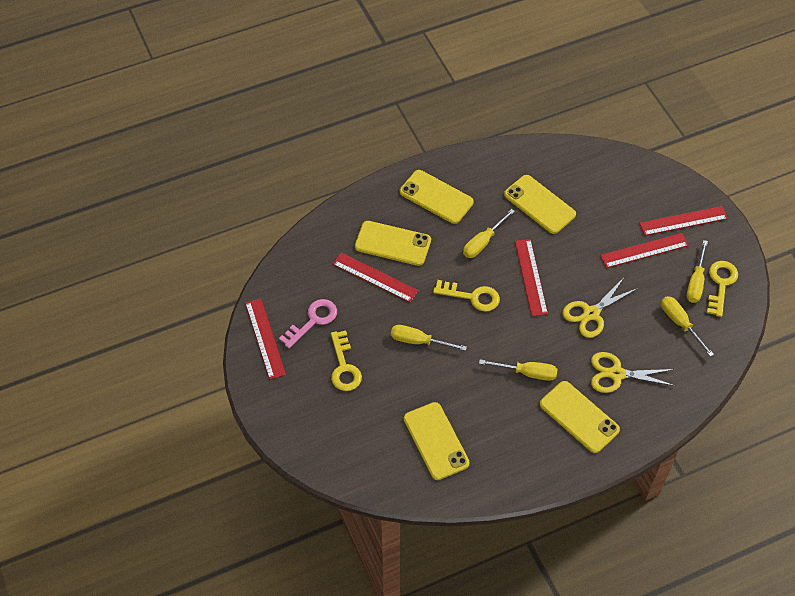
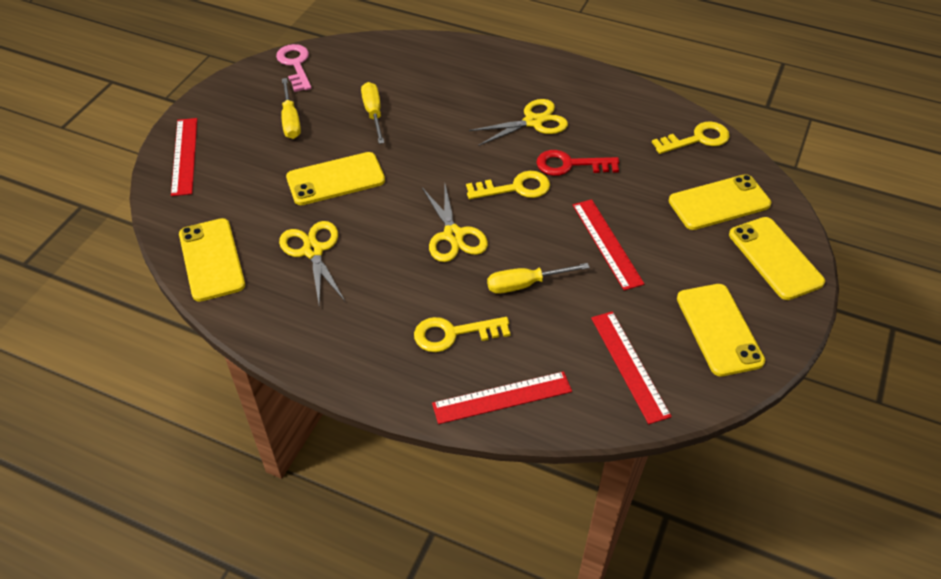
red key: none = 0 -> [536,150,619,176] = 1
red ruler: [245,298,286,380] [333,253,419,303] [515,239,548,316] [600,233,689,268] [639,206,728,236] = 5 -> [171,118,197,196] [432,371,572,424] [573,199,644,291] [591,311,672,424] = 4
yellow scissors: [562,278,638,338] [591,352,675,393] = 2 -> [279,221,345,304] [422,184,488,262] [469,99,568,146] = 3
yellow screwdriver: [391,325,467,351] [463,209,515,258] [479,359,557,381] [661,296,714,357] [687,240,708,303] = 5 -> [281,78,301,139] [361,82,384,144] [487,263,590,294] = 3

